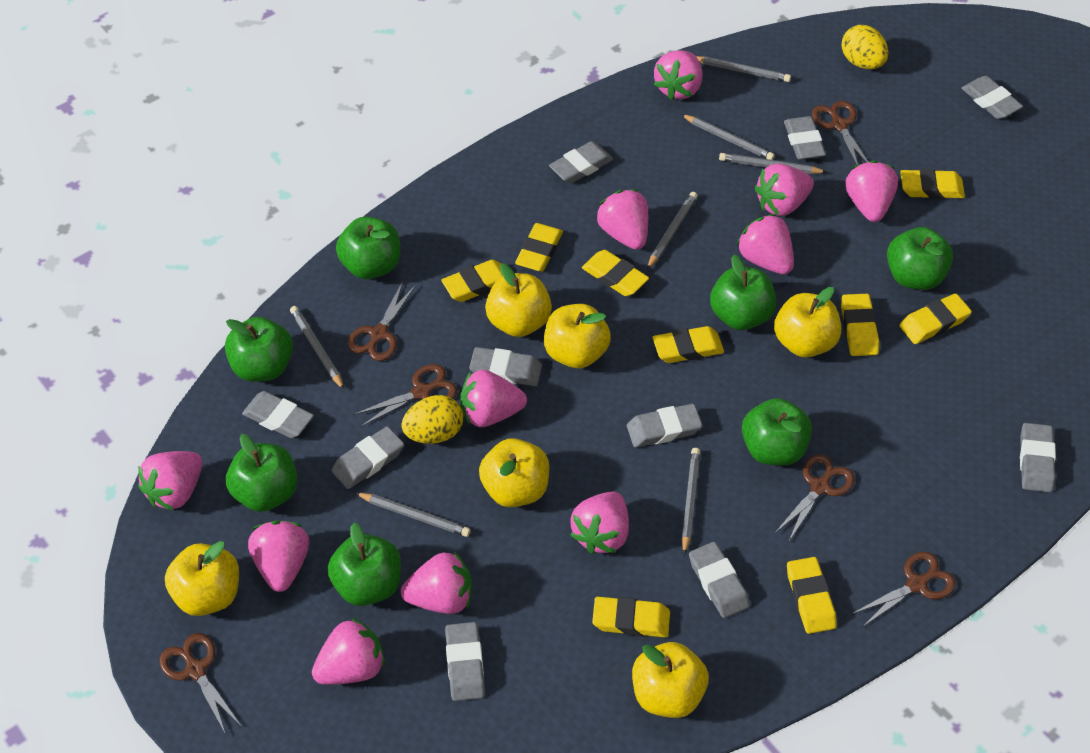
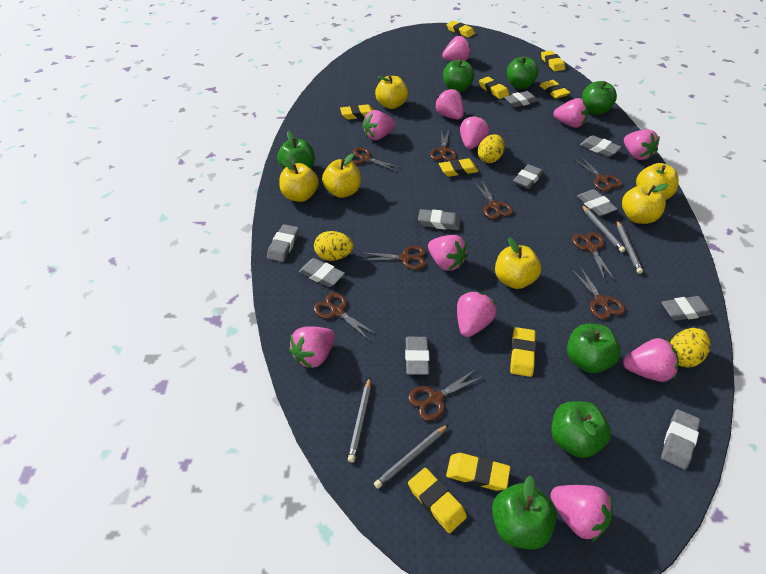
brown scissors: [159,633,240,733] [348,281,416,361] [354,364,457,426] [775,454,855,541] [812,101,868,165] [852,552,956,627] = 6 -> [314,293,377,341] [351,147,401,171] [360,246,426,270] [408,369,483,421] [430,129,457,161] [474,180,513,219] [571,267,625,320] [572,232,614,280] [574,156,622,191] = 9
grey pencil: [290,306,344,390] [356,493,471,537] [647,192,698,270] [681,114,775,160] [682,448,700,555] [696,56,791,82] [719,153,826,174] = 7 -> [348,378,371,462] [374,424,449,489] [582,205,625,252] [617,220,643,274] = 4
yellow egg: [401,395,463,444] [842,25,888,69] = 2 -> [314,231,353,261] [478,134,505,163] [670,328,710,368] = 3

